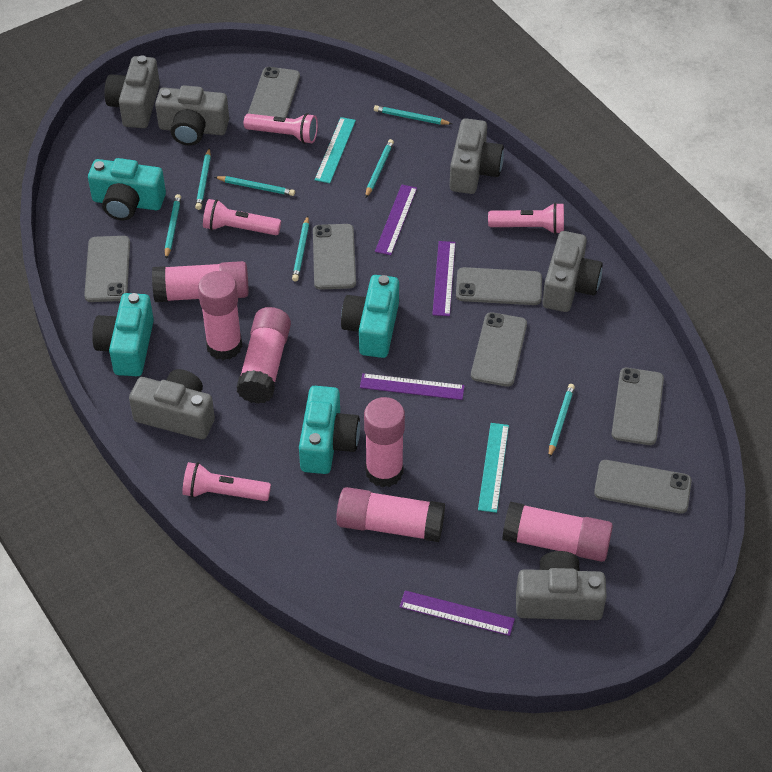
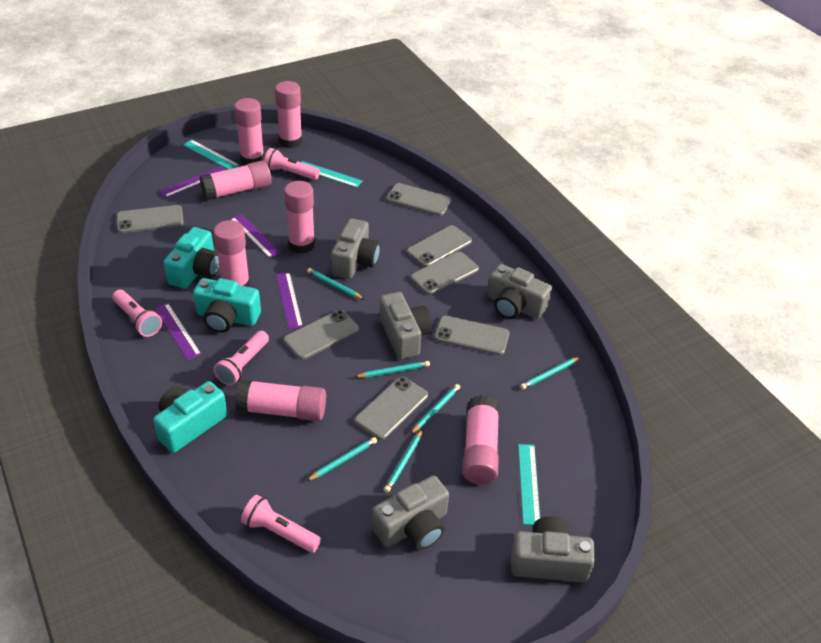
grey camera: [105,55,160,128] [129,369,215,439] [155,85,229,146] [450,118,504,194] [516,551,607,620] [542,231,603,312] = 6 -> [331,218,380,279] [372,475,449,550] [379,292,432,359] [487,264,552,319] [511,516,595,582] = 5
pink glue stick: [152,261,249,302] [198,271,242,360] [237,307,291,404] [336,487,445,542] [364,397,405,488] [502,502,613,562] = 6 -> [199,160,272,200] [213,220,250,287] [234,98,264,165] [235,379,326,421] [275,81,302,148] [284,181,315,254] [463,395,499,484] = 7
turquoise camera: [88,158,166,220] [92,293,154,376] [299,386,360,474] [341,275,399,358] = 4 -> [153,381,227,453] [163,227,220,289] [193,278,261,333] = 3
turquoise pencil: [165,194,181,259] [195,148,211,210] [215,176,295,196] [292,216,309,282] [365,139,394,198] [374,105,452,125] [549,384,575,458] = 7 -> [306,437,377,481] [307,268,364,300] [355,361,430,378] [384,429,423,493] [411,384,460,434] [520,357,581,389] = 6
turquoise ruler: [315,117,356,183] [478,423,509,513] = 2 -> [183,140,240,169] [301,161,362,188] [518,444,540,525] = 3

